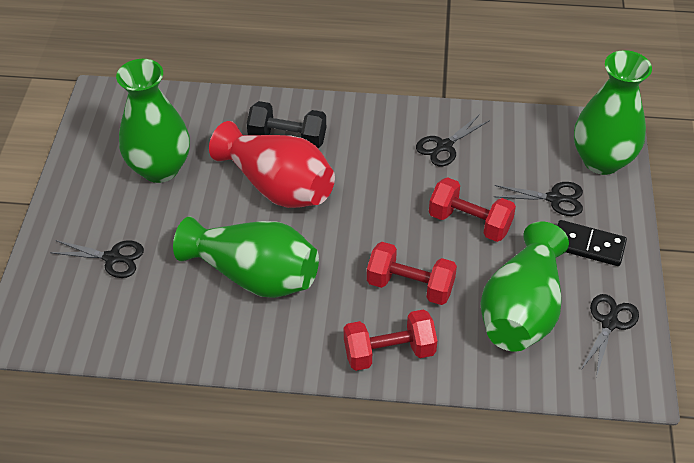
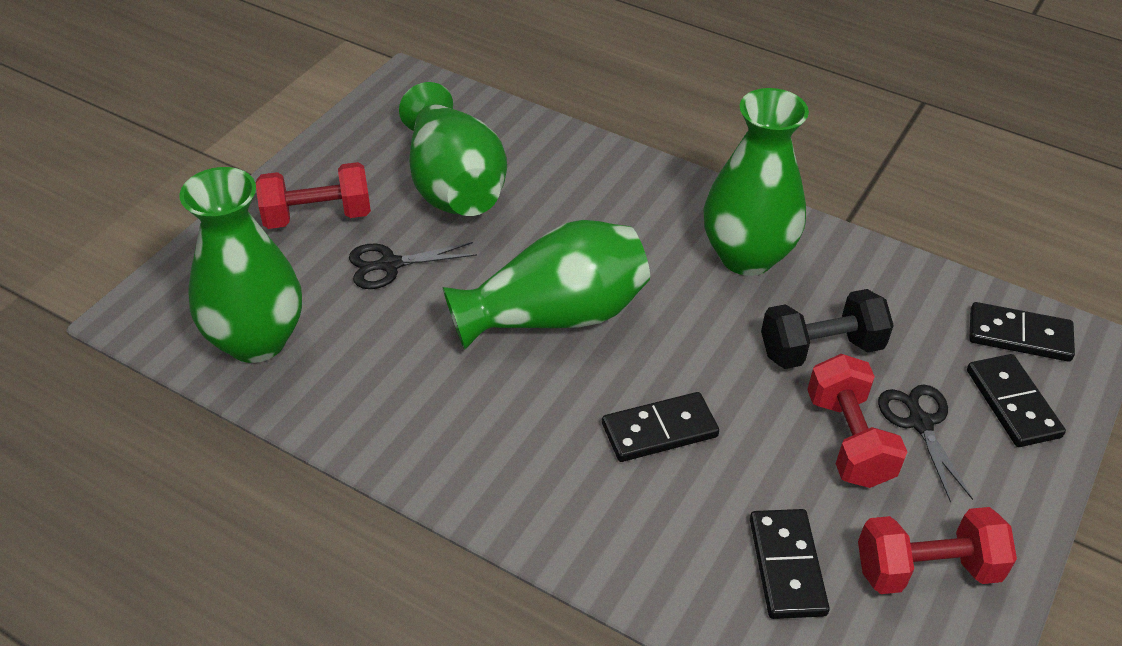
black domino: [557,220,627,266] = 1 -> [602,392,719,462] [750,509,830,619] [967,354,1066,447] [969,302,1075,362] = 4
black scissors: [50,240,144,278] [416,114,490,166] [494,182,583,216] [581,294,639,377] = 4 -> [349,242,477,289] [878,385,973,503] = 2
red vase: [209,121,335,208] = 1 -> none = 0

